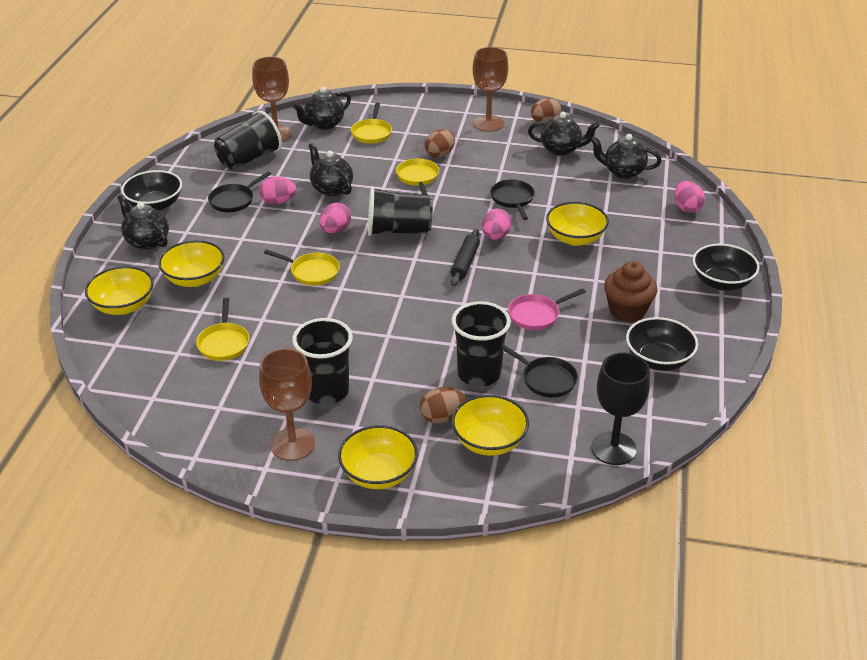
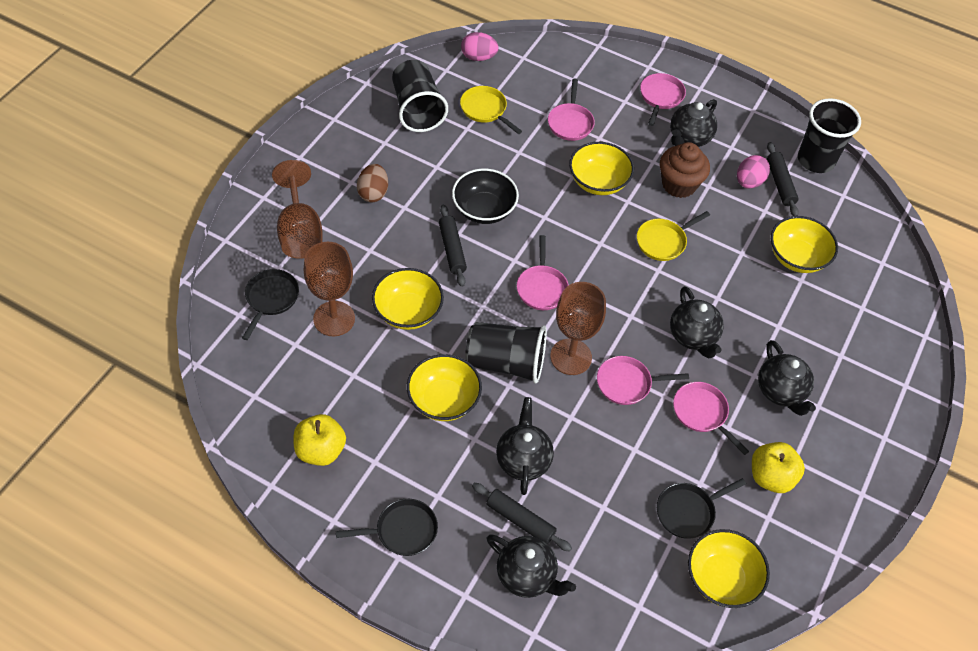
black bowl: [121,170,182,211] [626,317,698,371] [693,244,759,291] = 3 -> [452,169,519,224] = 1
black cup: [214,110,282,170] [292,318,353,405] [368,187,433,236] [452,301,511,387] = 4 -> [392,60,448,132] [465,322,547,384] [798,98,861,173] = 3
black goblet: [591,352,650,465] = 1 -> none = 0
black rolling pin: [451,229,480,286] = 1 -> [439,205,467,287] [472,483,572,552] [767,142,799,216] = 3
brown egg: [420,387,466,424] [424,129,455,158] [531,98,561,124] = 3 -> [357,164,388,202] = 1
pink egg: [259,176,296,205] [319,203,351,233] [482,209,512,240] [674,181,705,213] = 4 -> [461,32,499,61] [737,155,770,188] = 2
pink pan: [508,289,586,330] = 1 -> [517,235,569,310] [548,79,595,141] [597,356,689,405] [640,73,686,126] [673,382,749,455] = 5
yellow apple: none = 0 -> [293,414,346,466] [752,442,805,493] = 2
yellow pan: [196,298,249,361] [264,249,340,286] [351,102,392,144] [396,159,439,195] = 4 -> [460,86,522,134] [637,211,710,261] = 2

